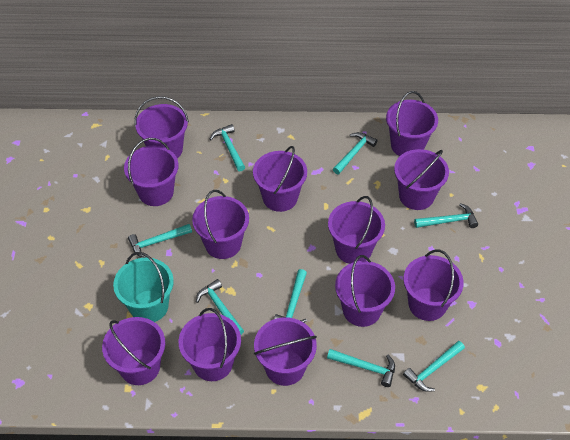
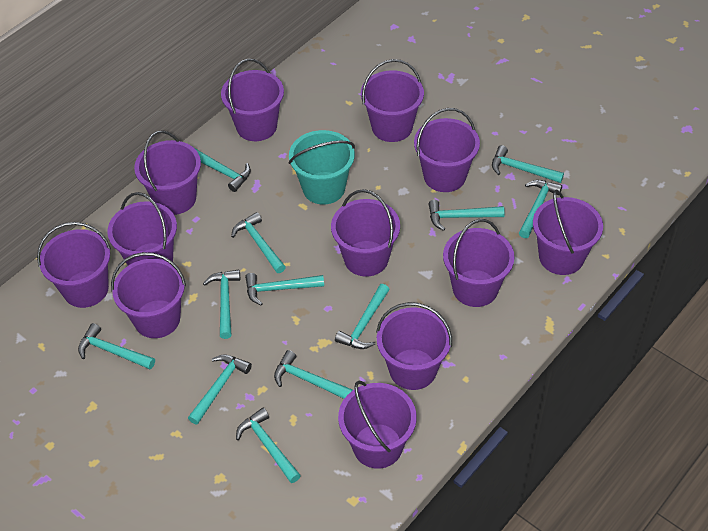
turquoise hammer: [128,224,192,258] [196,279,244,335] [209,124,245,171] [274,269,307,323] [327,349,395,387] [333,132,378,174] [403,341,465,392] [414,203,478,228] = 8 -> [78,323,155,369] [188,354,252,425] [193,147,251,192] [203,270,240,339] [231,212,286,273] [236,408,301,483] [245,273,324,305] [274,350,353,399] [335,284,390,349] [428,200,505,231] [492,145,564,183] [519,180,562,238] = 12

